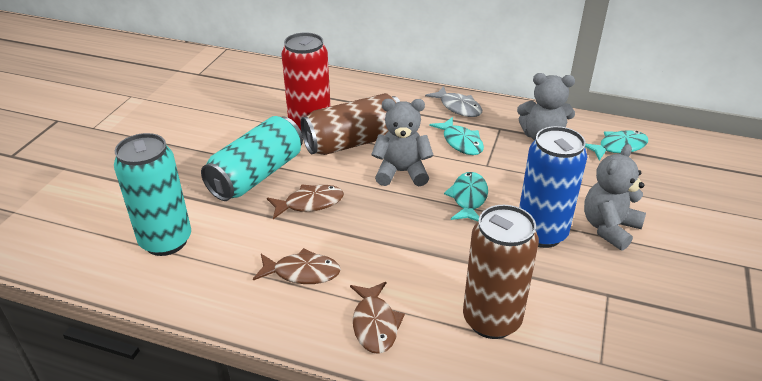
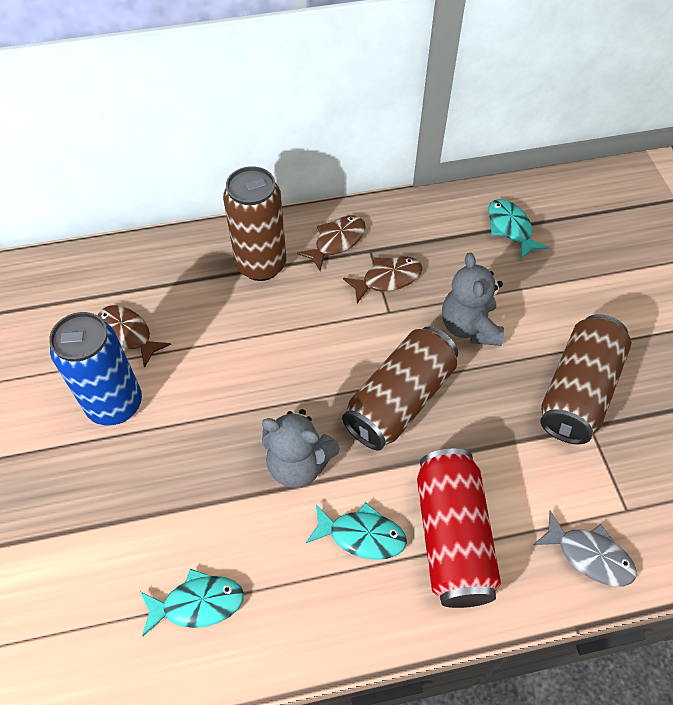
brown can: [301,93,400,155] [463,205,539,339] = 2 -> [223,166,286,281] [342,326,458,451] [540,314,631,444] = 3
grey teddy bear: [371,99,434,186] [517,73,575,140] [584,144,646,251] = 3 -> [262,409,340,488] [442,253,504,346] = 2
turquoise can: [114,133,191,256] [201,116,303,201] = 2 -> none = 0

